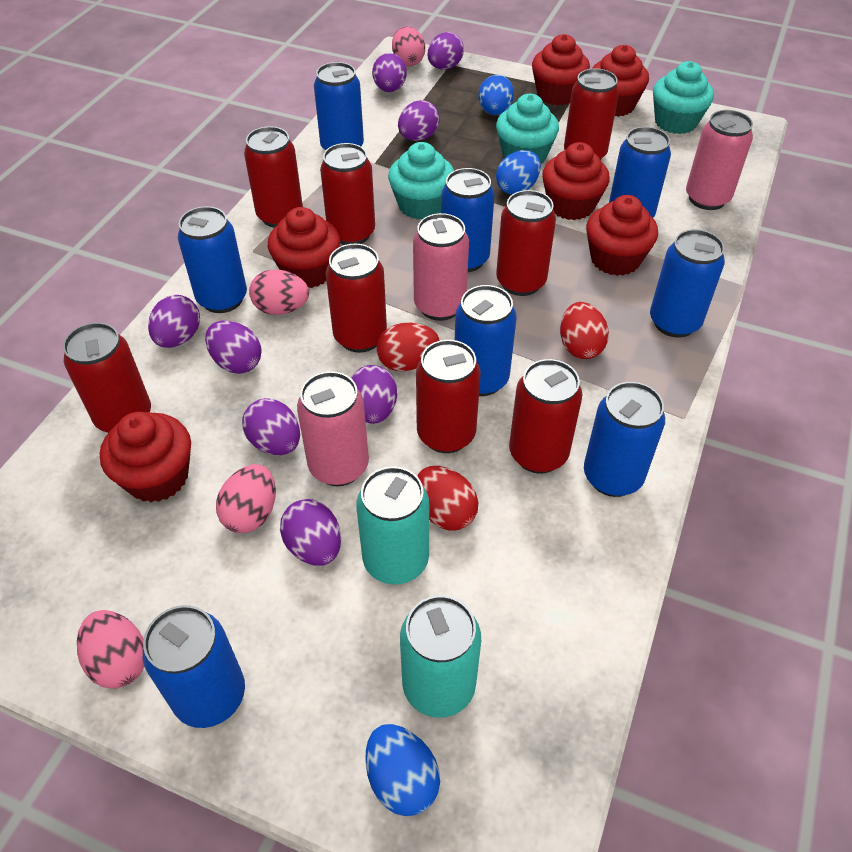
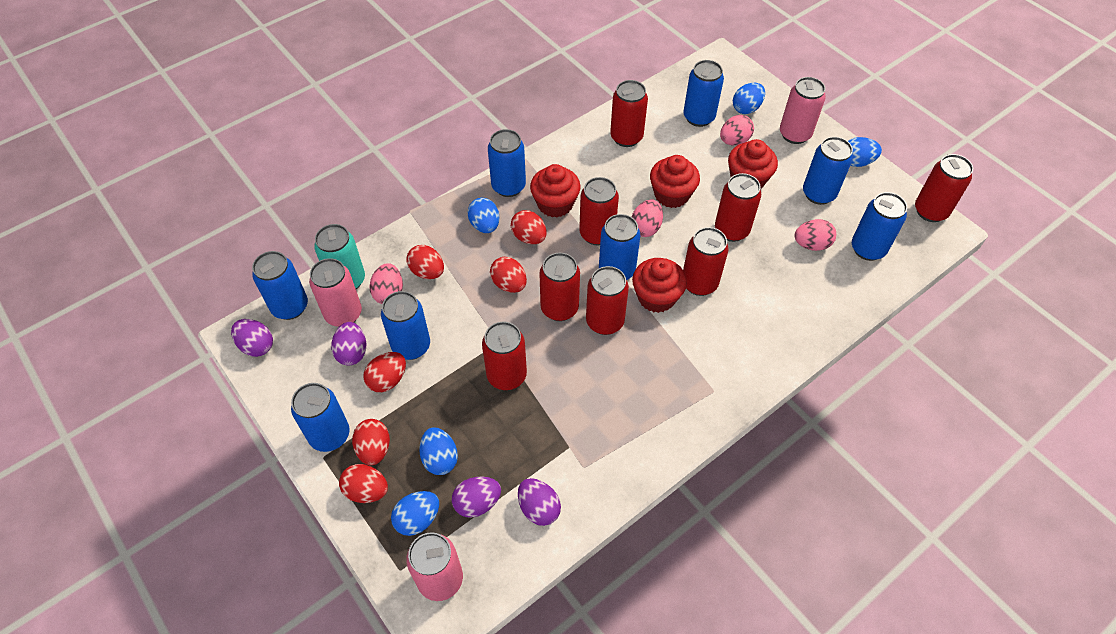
blue egg: [366,724,440,816] [478,75,514,115] [496,150,541,195] = 3 -> [391,491,439,536] [419,427,458,475] [467,198,499,233] [733,83,765,114] [848,137,882,167] = 5
purple egg: [148,295,200,348] [205,320,262,374] [242,398,300,455] [280,499,341,566] [351,365,397,424] [372,53,407,92] [398,100,440,141] [428,32,464,70] = 8 -> [231,319,273,357] [331,322,366,366] [452,476,501,518] [518,478,561,526] = 4
red cupcake: [100,412,191,502] [268,207,340,288] [532,34,590,105] [542,142,610,220] [586,195,658,276] [593,45,649,117] = 6 -> [530,164,581,218] [632,258,687,313] [650,155,700,208] [728,139,778,189] = 4
red egg: [376,323,439,371] [417,466,478,530] [560,302,609,359] = 3 -> [339,464,388,503] [352,419,390,465] [363,352,406,392] [406,245,444,279] [490,257,527,293] [511,210,547,244] = 6
turquoise can: [356,466,429,585] [400,595,481,718] = 2 -> [314,224,365,289] = 1
turquoise cupcake: [388,142,454,220] [496,94,559,164] [653,61,714,134] = 3 -> none = 0

